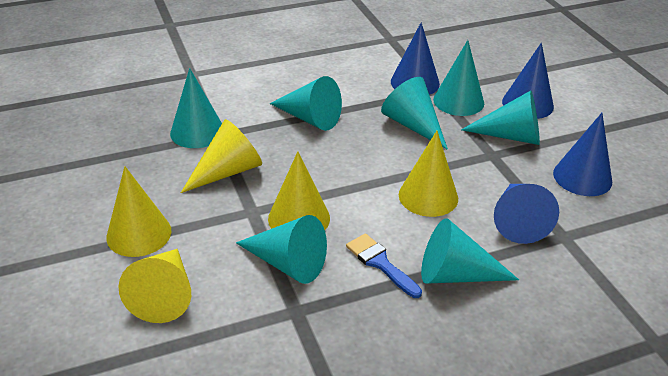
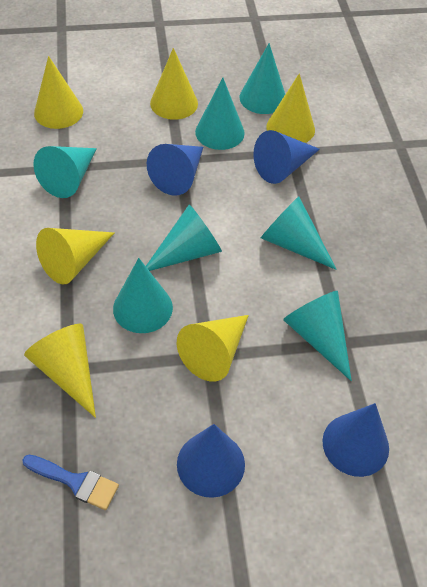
yellow cone: [106,166,171,257] [118,249,191,323] [181,119,262,193] [268,151,330,230] [399,131,458,217] = 5 -> [24,324,96,418] [34,56,83,129] [36,228,114,284] [150,48,198,120] [177,315,249,382] [266,73,315,143] = 6

